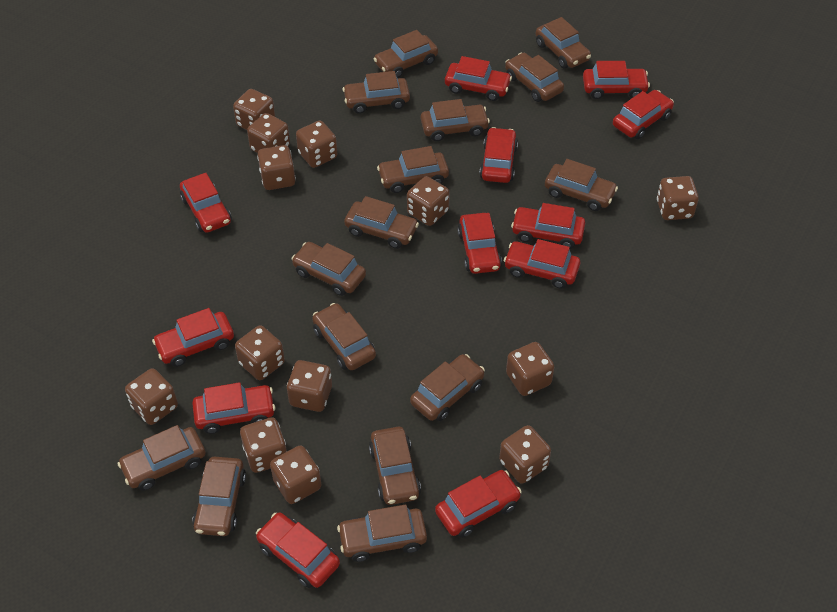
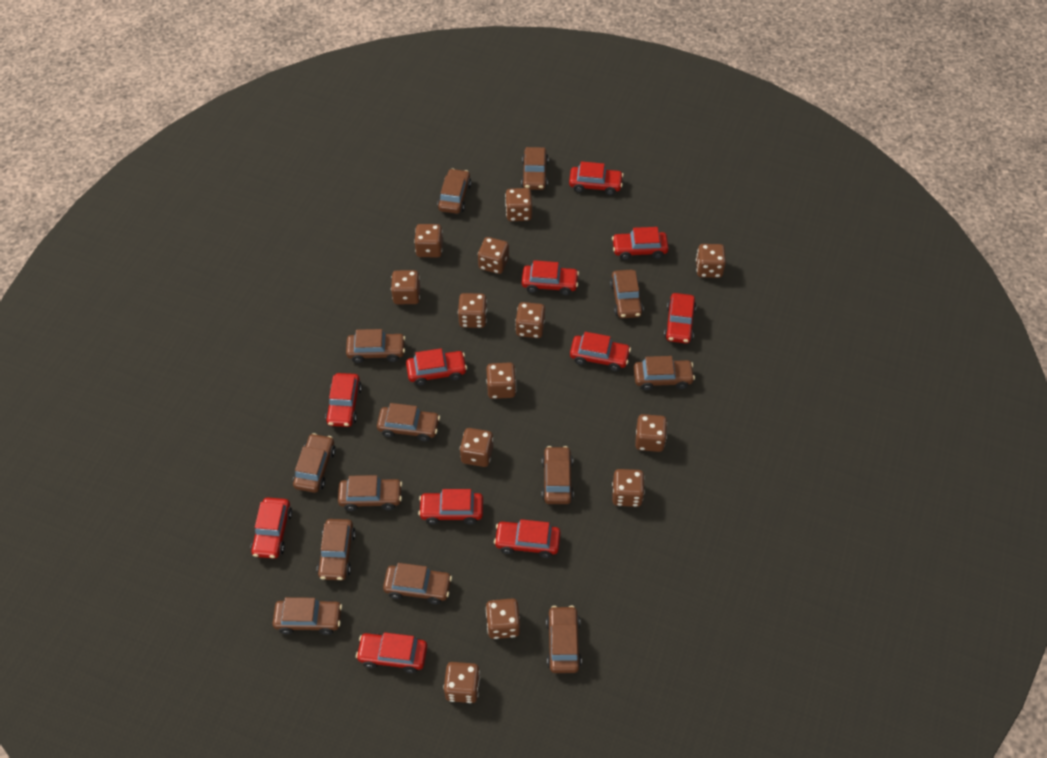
brown car: [117,425,206,491] [192,457,246,536] [291,242,366,296] [312,303,376,370] [337,504,427,562] [343,71,410,114] [344,196,419,249] [369,427,421,505] [374,30,438,78] [377,146,449,193] [410,354,485,421] [421,99,490,141] [505,53,564,102] [535,17,591,69] [545,159,618,211] = 15 -> [273,597,342,635] [293,433,336,493] [317,519,356,580] [338,475,402,511] [346,329,405,363] [377,403,440,442] [383,563,452,604] [437,168,471,214] [521,147,548,190] [542,446,574,504] [546,606,582,673] [610,270,644,318] [634,356,695,391] = 13
red car: [152,308,234,367] [180,173,232,233] [192,382,275,434] [256,513,340,588] [435,470,522,538] [445,56,512,101] [457,213,502,274] [479,127,518,183] [504,239,580,289] [511,203,585,249] [583,61,650,99] [613,90,674,139] = 12 -> [251,497,292,559] [325,373,362,427] [356,632,427,673] [406,348,467,386] [418,489,483,525] [494,519,561,558] [522,260,579,295] [569,161,623,195] [570,332,631,371] [612,227,669,260] [664,293,697,343] = 11

